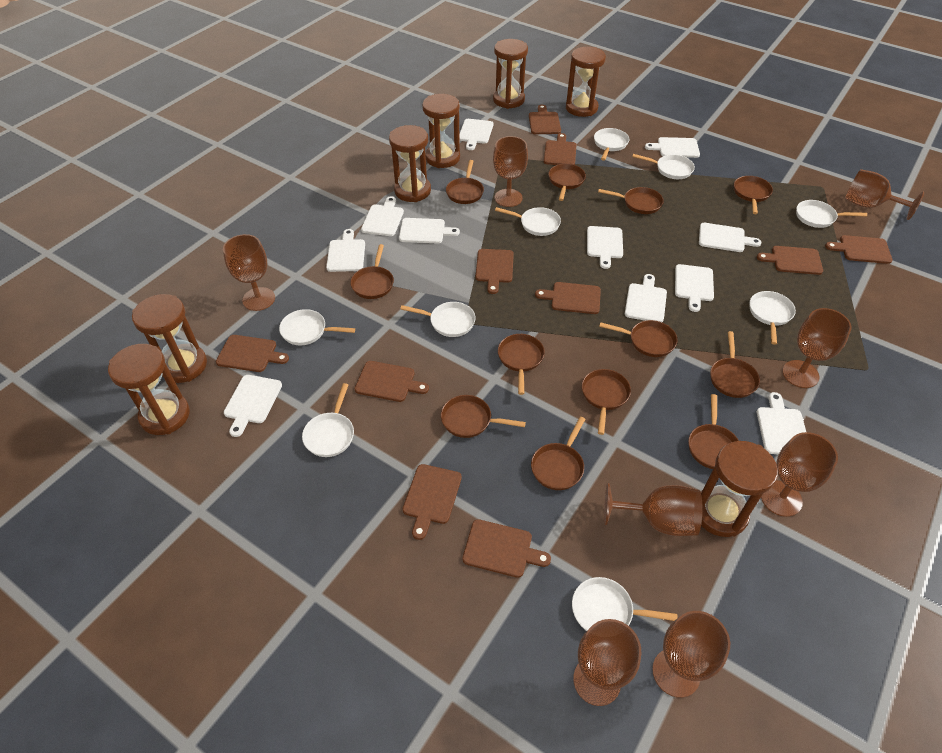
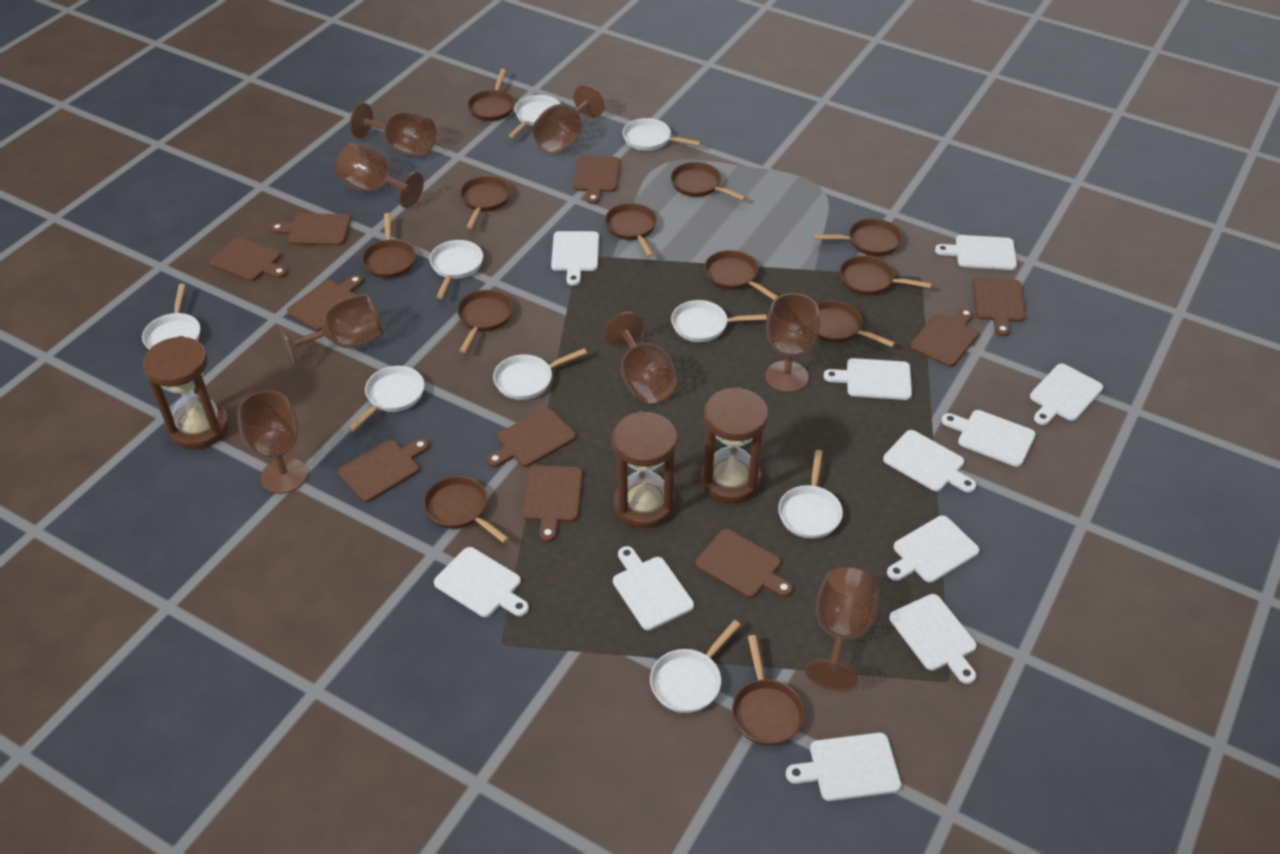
brown hourglass: [108,344,190,435] [132,294,207,383] [389,125,431,202] [422,94,460,168] [493,39,528,109] [566,47,606,117] [701,441,778,537] = 7 -> [143,336,229,450] [612,411,677,528] [701,387,768,503] = 3

